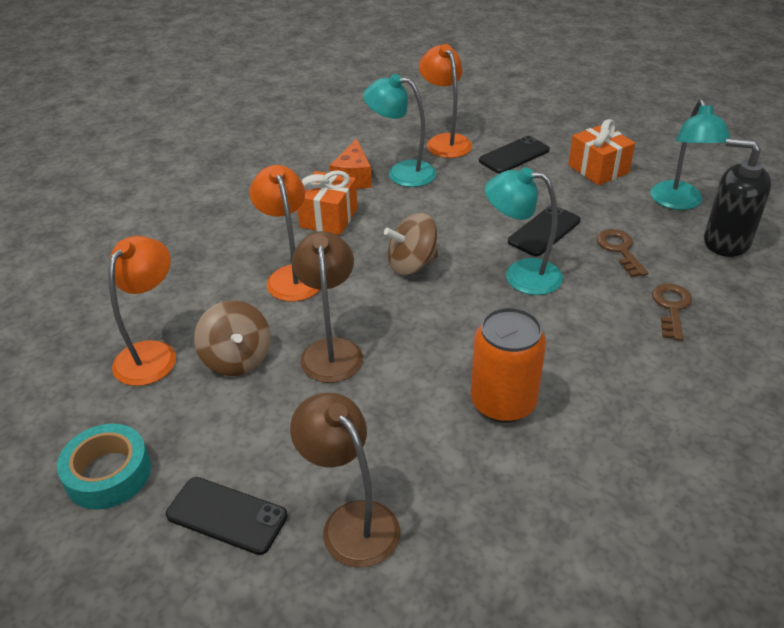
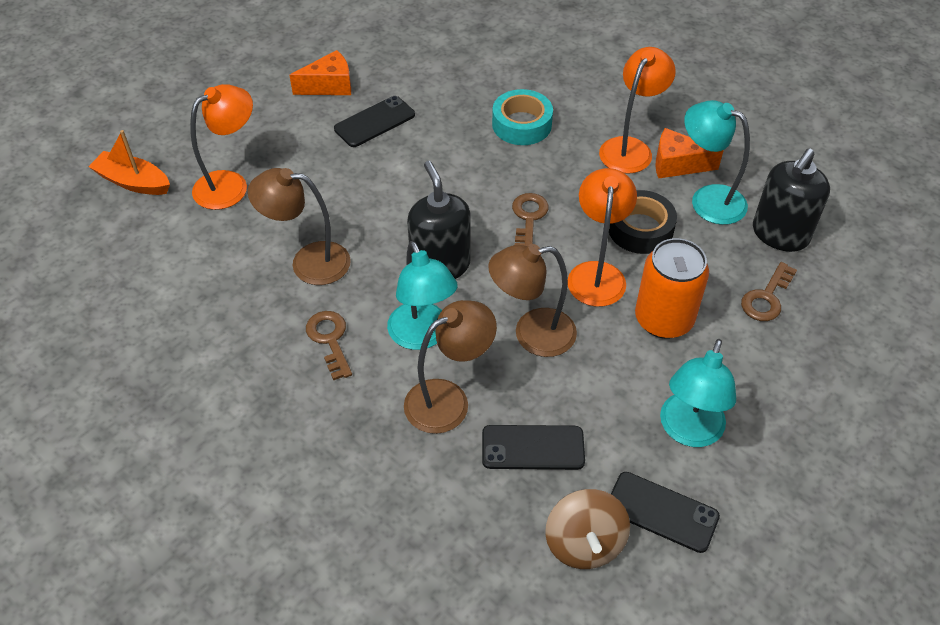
black soap dispenser: [704,138,772,257] = 1 -> [407,161,471,279] [753,148,830,252] = 2
black tape: none = 0 -> [609,190,677,254] = 1
brown key: [596,229,648,277] [652,283,692,341] = 2 -> [306,311,352,380] [512,193,549,246] [741,262,797,321] = 3
brown lamp: [290,393,400,568] [292,231,363,383] = 2 -> [248,168,351,285] [404,300,497,434] [488,244,577,357] = 3
brown spinning top: [194,300,271,376] [384,213,438,275] = 2 -> [545,489,630,569] = 1
orange boat: none = 0 -> [88,130,170,195] = 1
orange cheese: [329,139,372,189] = 1 -> [289,50,351,95] [655,128,724,178] = 2
orange gift: [297,170,358,235] [568,119,635,185] = 2 -> none = 0

